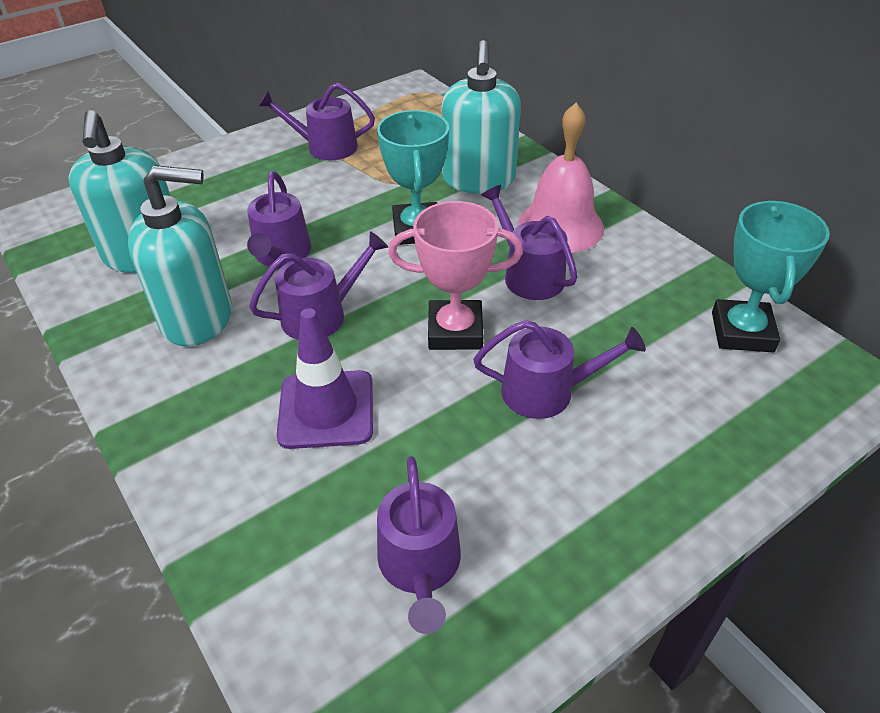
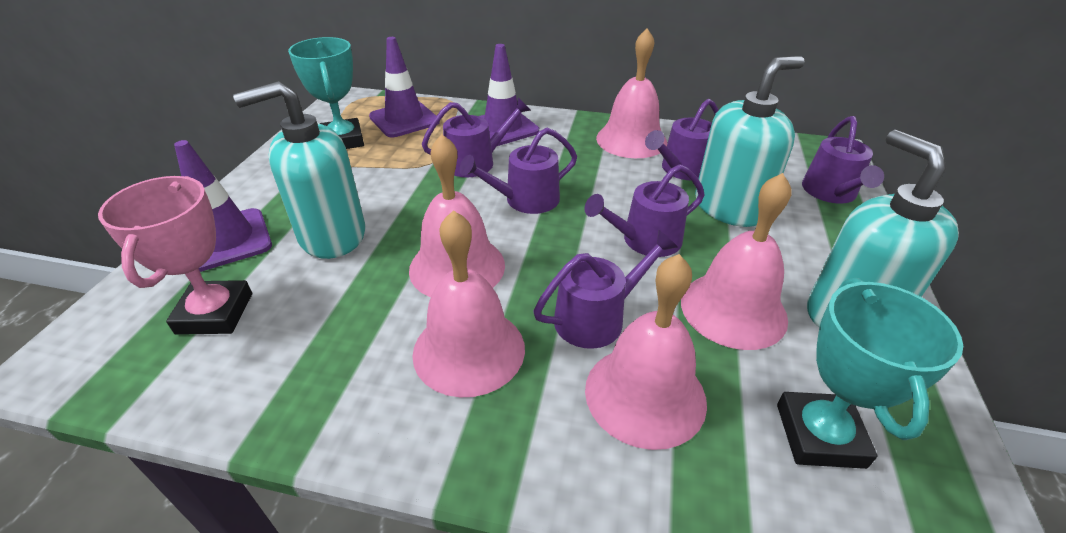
pink bell: [517,103,604,253] = 1 -> [409,134,505,298] [412,210,525,397] [585,254,707,450] [596,28,667,158] [681,173,792,350] = 5
purple traffic cone: [277,308,373,449] = 1 -> [174,140,272,272] [369,37,440,137] [479,44,539,146] = 3

